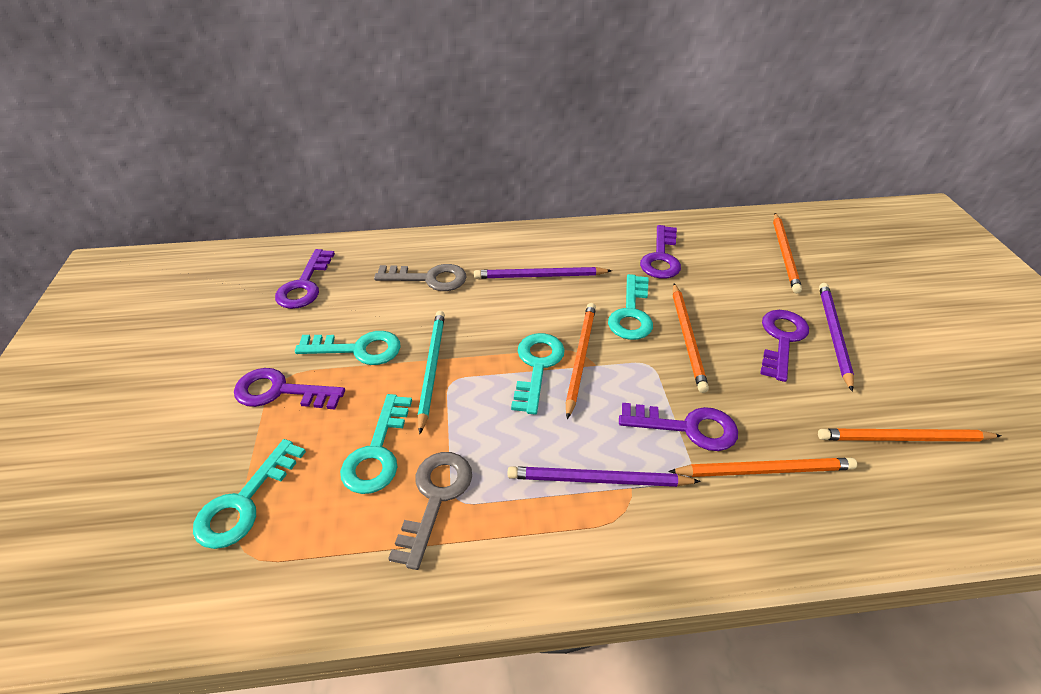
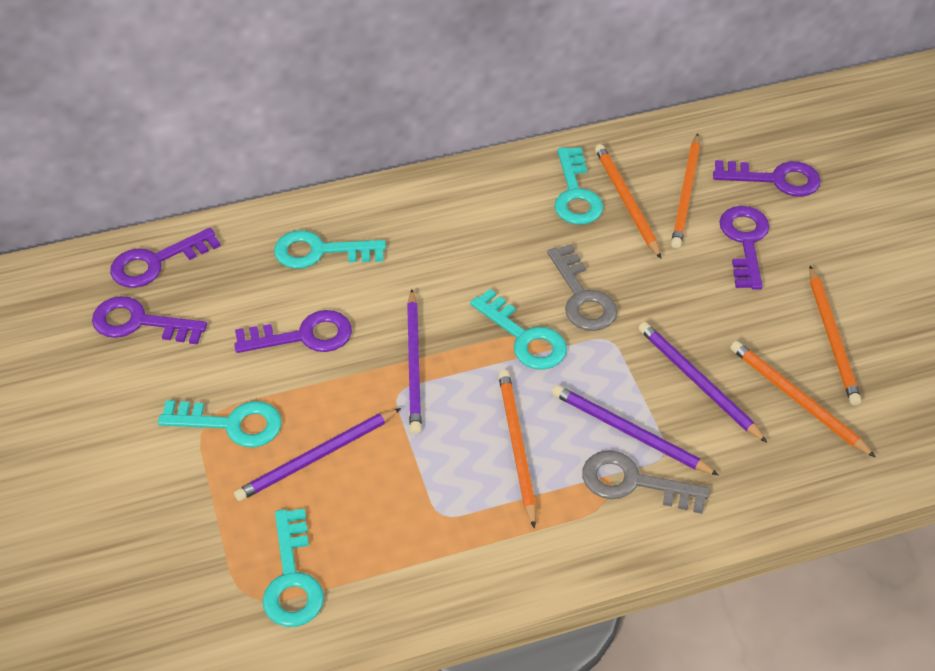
purple pencil: [474,267,612,279] [508,466,701,487] [819,283,854,392] = 3 -> [234,408,401,501] [407,290,422,434] [552,385,719,475] [639,322,768,443] = 4
turquoise pencil: [417,311,445,434] = 1 -> none = 0

